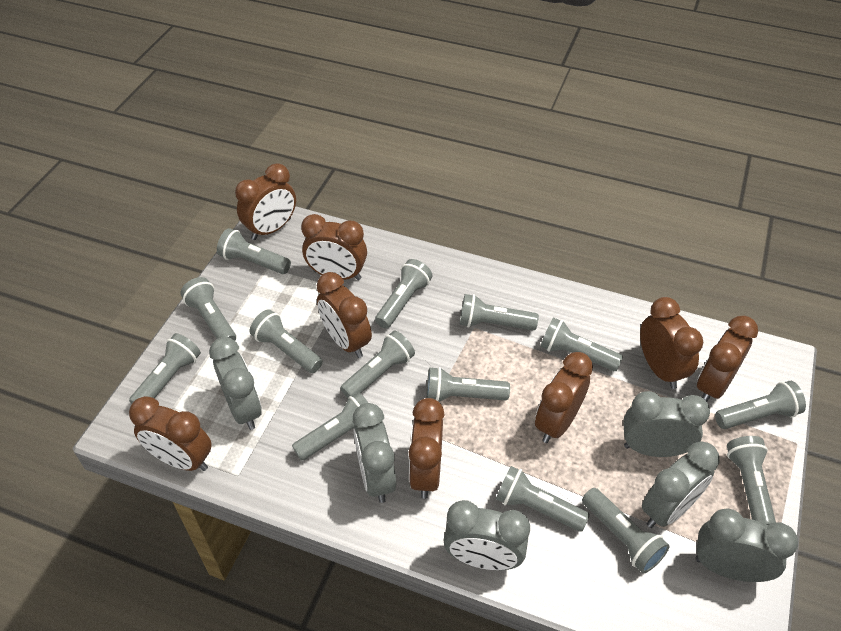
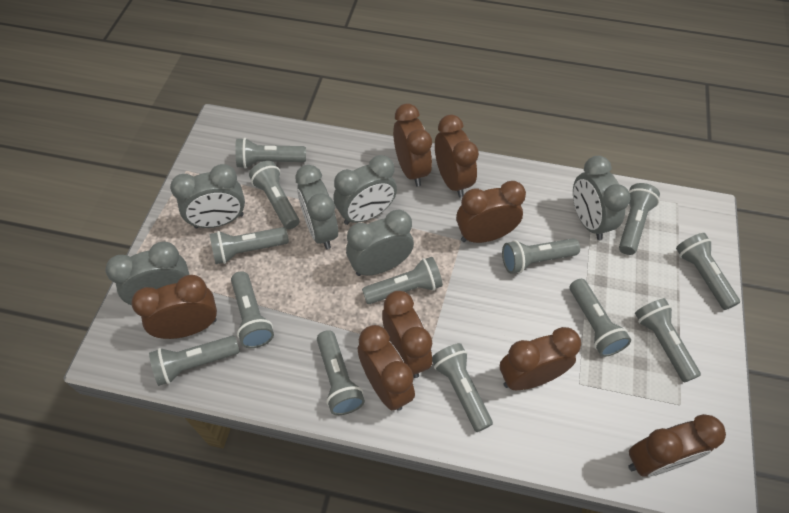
grey flashlight: [129,333,201,404] [180,277,236,341] [217,228,291,274] [250,309,323,373] [292,393,368,461] [340,331,415,398] [375,259,433,328] [426,367,510,402] [460,294,539,330] [496,466,590,532] [540,317,623,371] [582,488,670,573] [715,381,806,429] [727,436,776,525] = 14 -> [149,336,240,386] [209,227,289,264] [231,271,274,348] [235,138,306,169] [249,161,299,229] [317,330,365,415] [362,257,443,304] [432,343,493,432] [502,238,580,273] [570,279,631,357] [619,183,660,255] [635,298,701,383] [676,233,740,310] = 13

